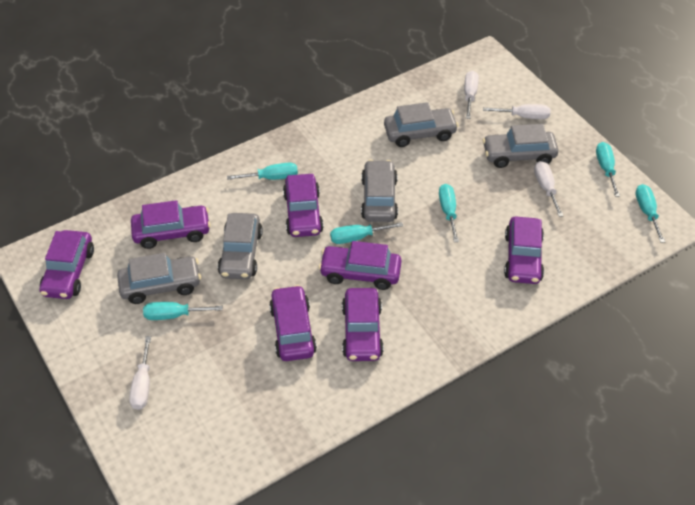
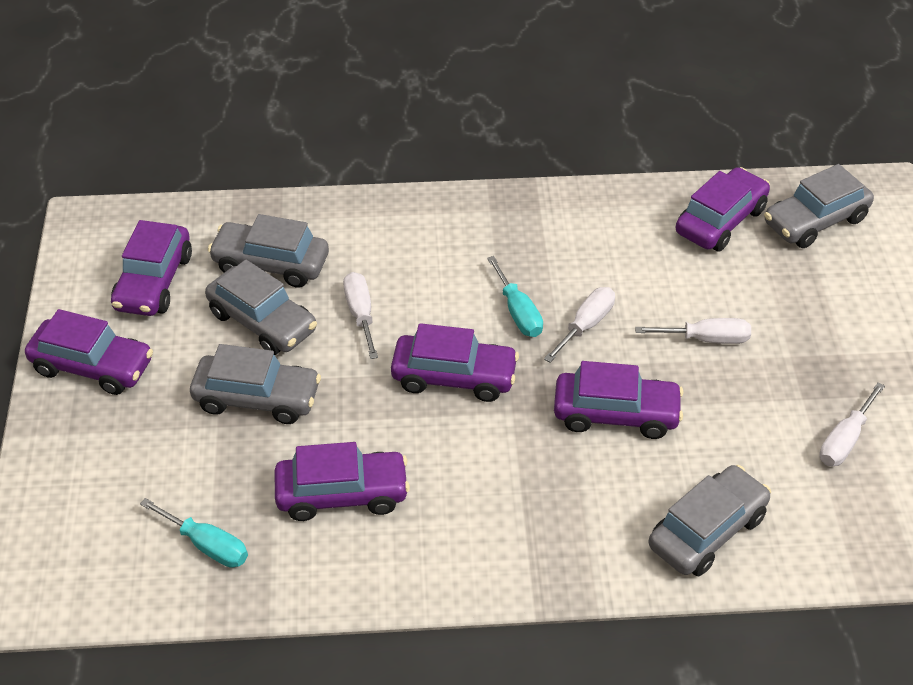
purple car: [40,230,94,299] [131,200,211,249] [269,285,317,361] [283,174,324,237] [319,241,402,290] [342,288,384,361] [504,217,544,284] = 7 -> [25,309,153,395] [111,220,192,316] [274,442,410,521] [391,323,519,402] [554,361,683,439] [676,167,770,251] = 6
turquoise screwdriver: [143,302,223,320] [227,163,298,180] [330,222,403,244] [439,184,459,242] [596,142,620,197] [635,184,665,243] = 6 -> [140,498,248,568] [487,256,543,337] = 2

